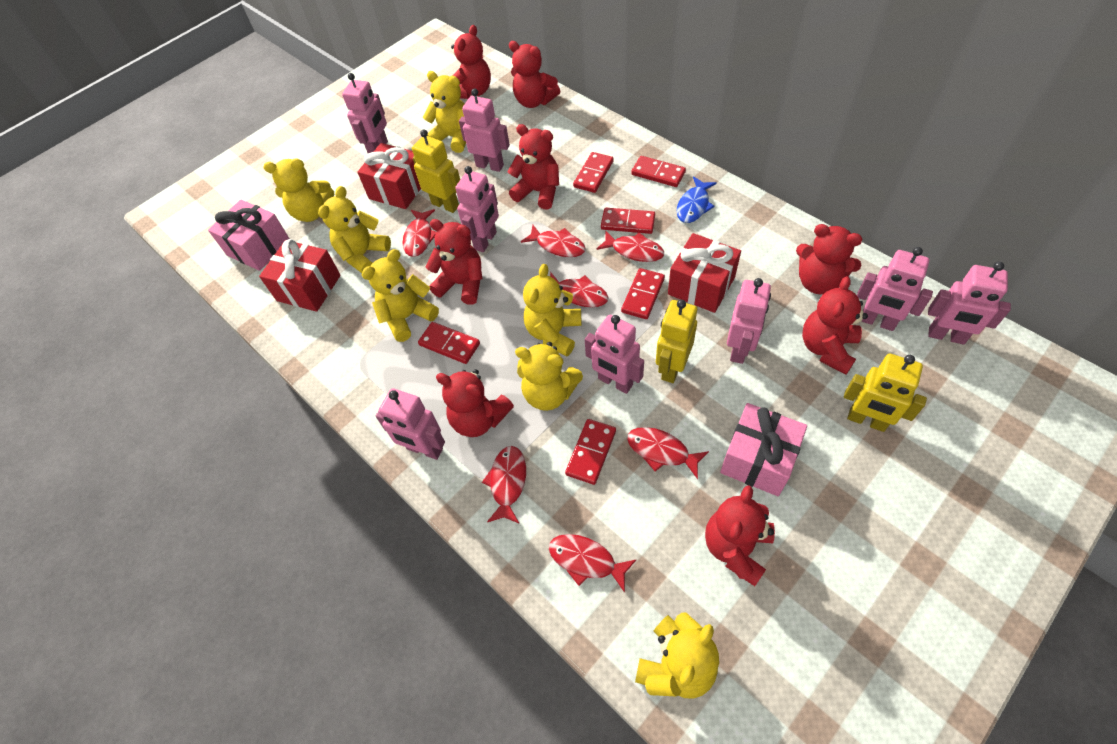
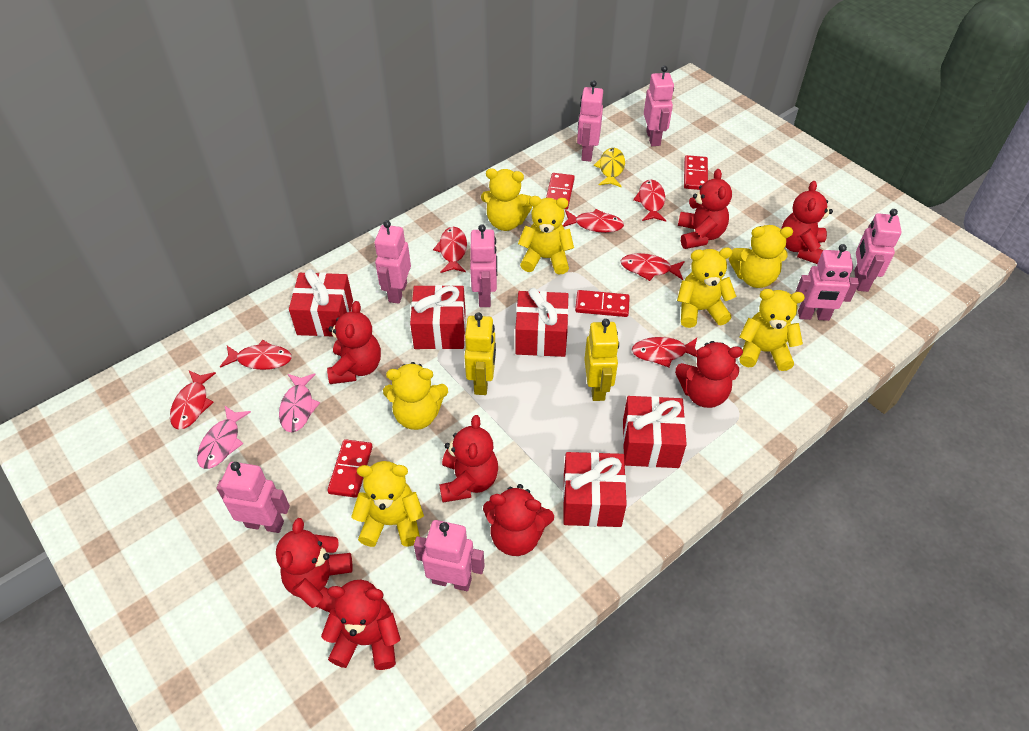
blue fish: [676,176,717,223] = 1 -> none = 0
pink fish: none = 0 -> [197,405,251,469] [279,373,320,433] = 2
pink gift: [208,199,290,271] [720,403,807,496] = 2 -> none = 0
red domino: [418,322,480,364] [565,419,616,485] [573,152,614,193] [601,208,655,234] [621,268,665,319] [631,156,686,187] = 6 -> [327,439,373,498] [546,173,575,209] [575,290,630,317] [684,155,708,190] = 4
red gift: [259,239,341,312] [357,143,421,209] [668,233,741,313] = 3 -> [289,269,353,337] [410,285,466,350] [515,288,569,357] [563,452,627,527] [623,396,687,468] = 5
yellow fish: none = 0 -> [594,148,625,188] = 1
yellow robot: [412,130,460,213] [656,300,697,383] [844,354,927,432] = 3 -> [464,313,496,395] [584,319,619,401] = 2

